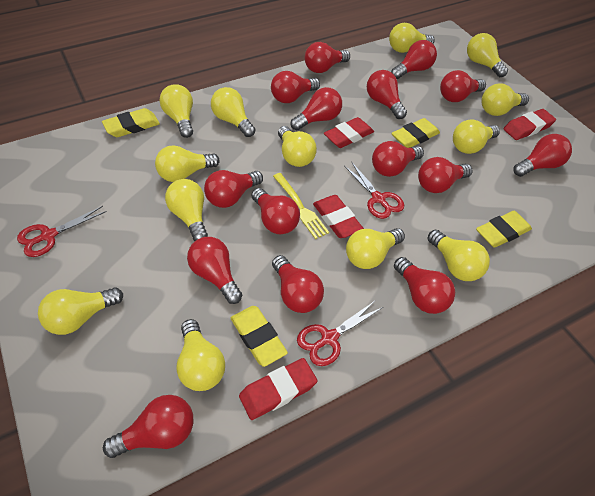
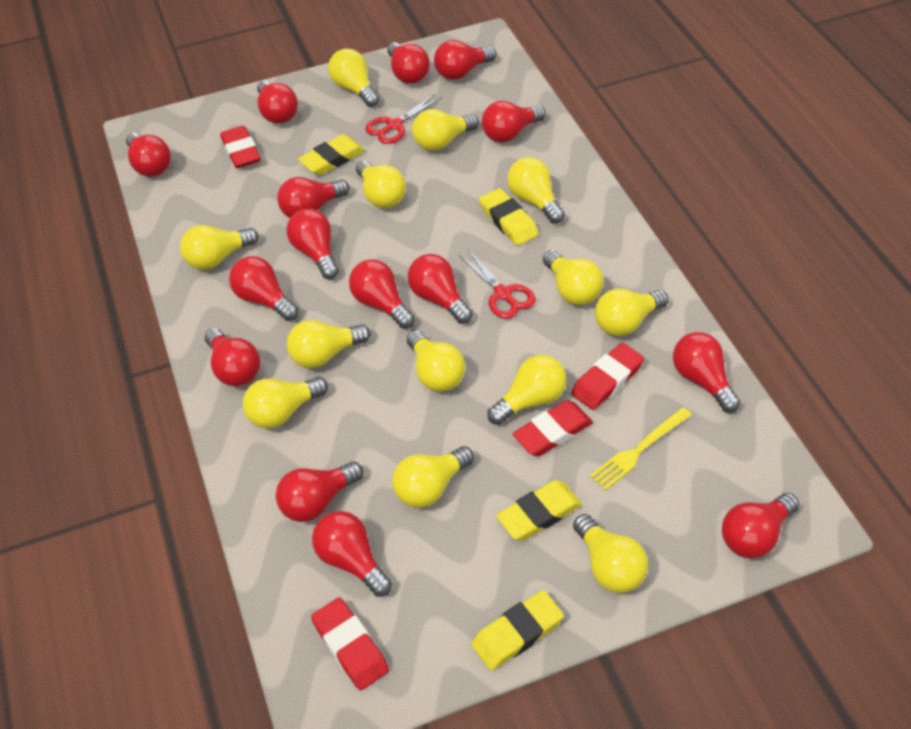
red scissors: [17,206,107,257] [297,300,383,366] [344,163,404,219] = 3 -> [365,94,442,144] [459,249,536,319] = 2

